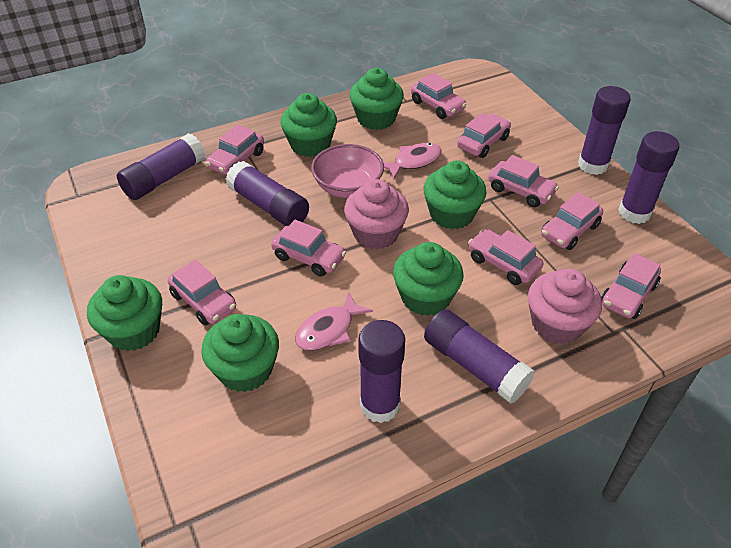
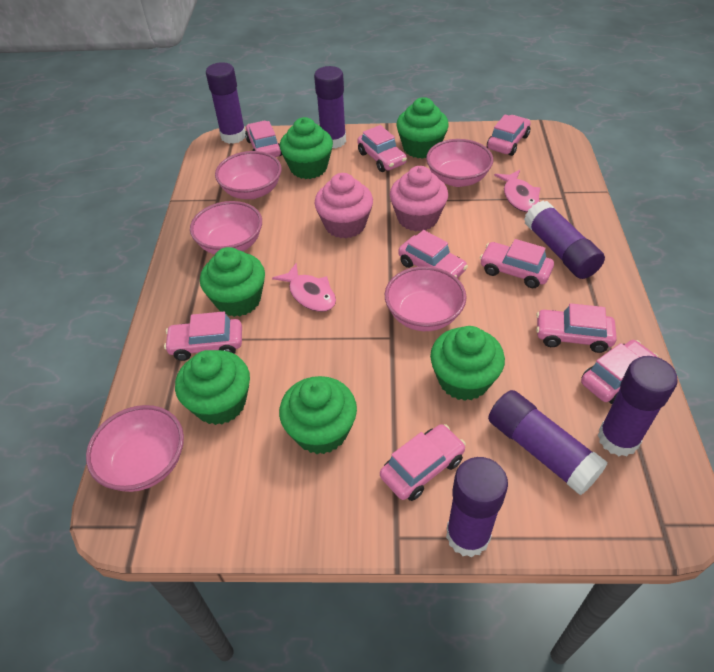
pink bowl: [311,144,384,198] = 1 -> [86,405,184,492] [190,201,262,255] [215,151,282,199] [385,266,466,331] [426,139,493,187] = 5

